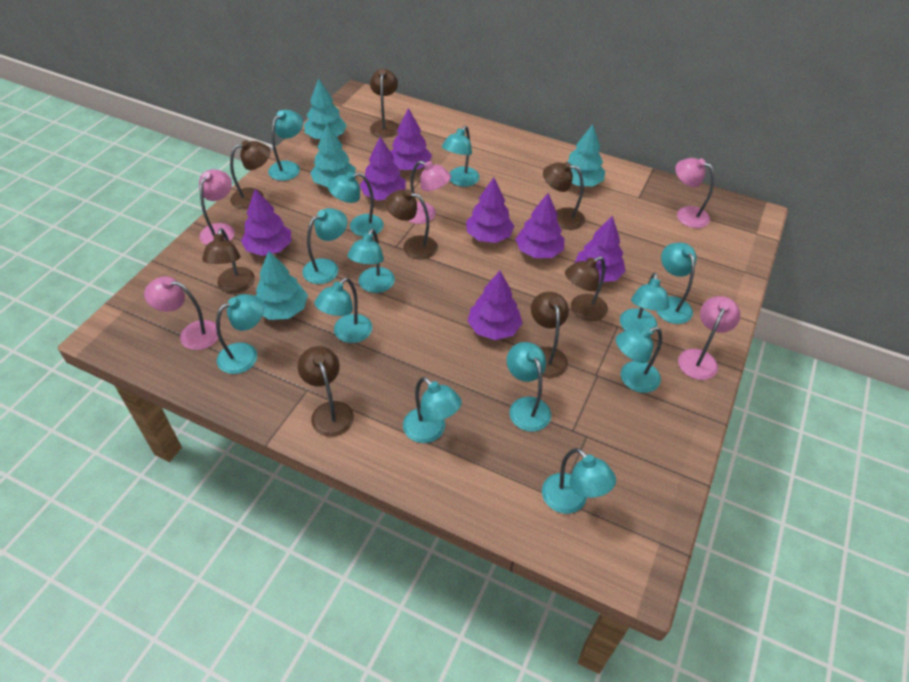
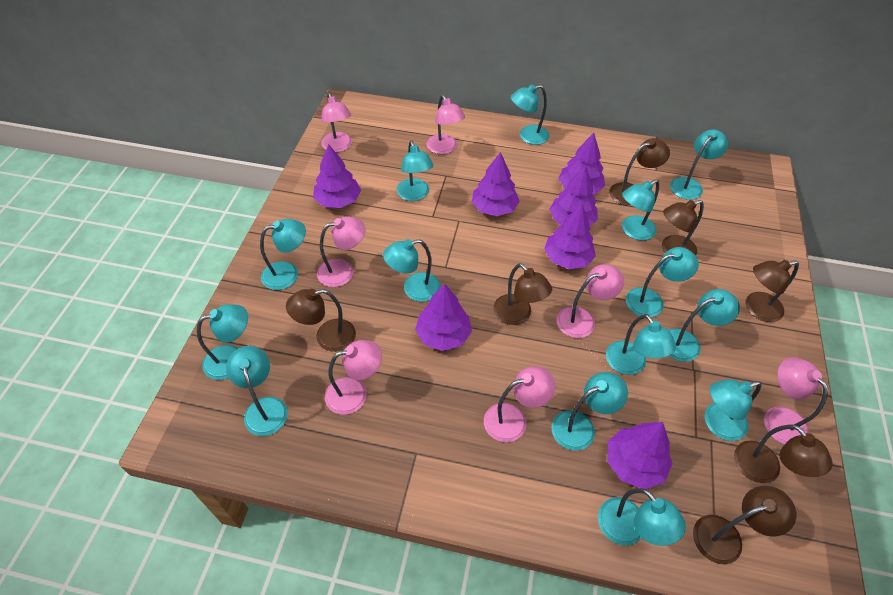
brown lamp: [202,228,255,293] [230,140,270,209] [298,346,354,437] [370,69,399,138] [385,190,438,260] [531,292,569,378] [543,162,585,230] [565,256,608,321] = 8 -> [286,289,356,352] [493,263,552,325] [609,138,670,206] [662,200,704,255] [693,486,796,565] [734,425,833,483] [745,260,799,322] = 7
pink lamp: [144,276,218,350] [199,169,235,245] [408,161,451,224] [675,158,714,228] [678,296,740,380] = 5 -> [317,216,365,287] [321,93,352,152] [325,340,382,415] [426,95,465,154] [484,366,556,442] [557,264,624,338] [764,357,828,445] = 7
turquoise lamp: [216,294,264,374] [268,110,303,181] [302,208,348,284] [314,277,372,343] [328,172,384,237] [348,228,395,293] [403,377,462,443] [442,126,480,187] [507,342,551,432] [542,448,616,514] [616,327,662,393] [620,272,669,335] [657,243,696,324] = 13 -> [197,304,248,380] [226,346,288,436] [260,219,306,290] [383,239,441,302] [397,141,434,201] [511,84,549,145] [551,372,628,451] [598,488,686,546] [606,314,676,375] [622,179,659,241] [626,247,699,317] [669,289,740,362] [670,129,728,200] [704,379,762,441] = 14
turquoise tree: [255,251,308,320] [304,79,347,139] [310,124,356,187] [567,124,605,186] = 4 -> none = 0

